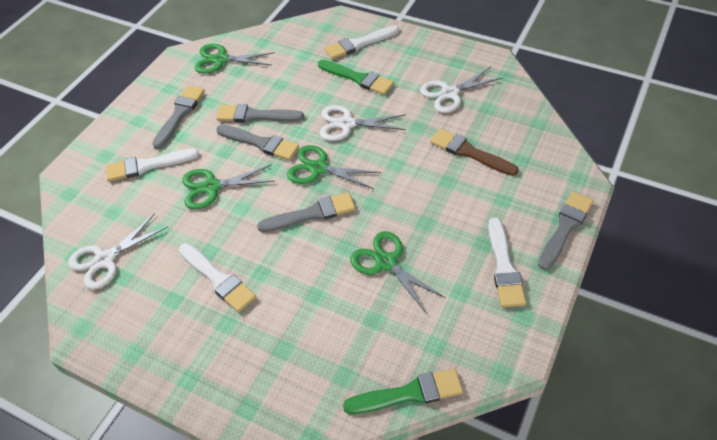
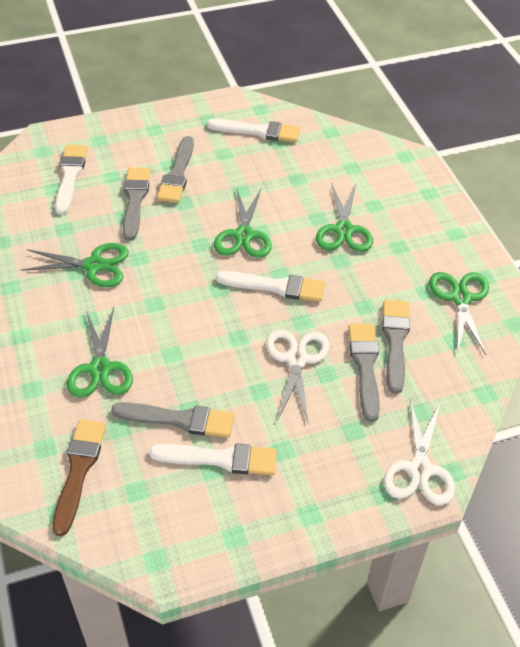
green brush: [318,60,394,95] [343,368,463,414] = 2 -> none = 0
green scissors: [182,165,275,209] [194,44,275,74] [287,145,381,189] [350,231,446,314] = 4 -> [21,243,129,287] [67,307,133,398] [214,187,272,258] [316,182,373,252] [429,272,489,355] = 5
white scissors: [68,213,167,289] [320,105,406,141] [420,67,504,113] = 3 -> [266,329,329,424] [384,399,455,505] = 2

